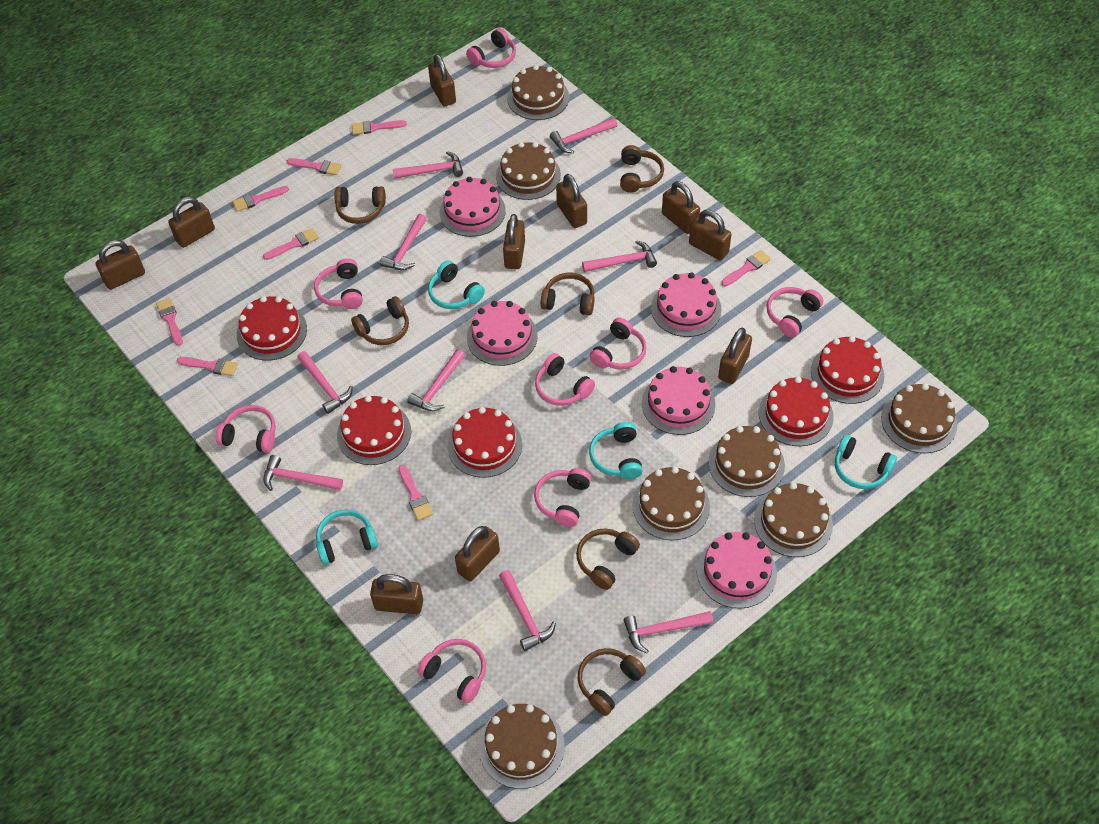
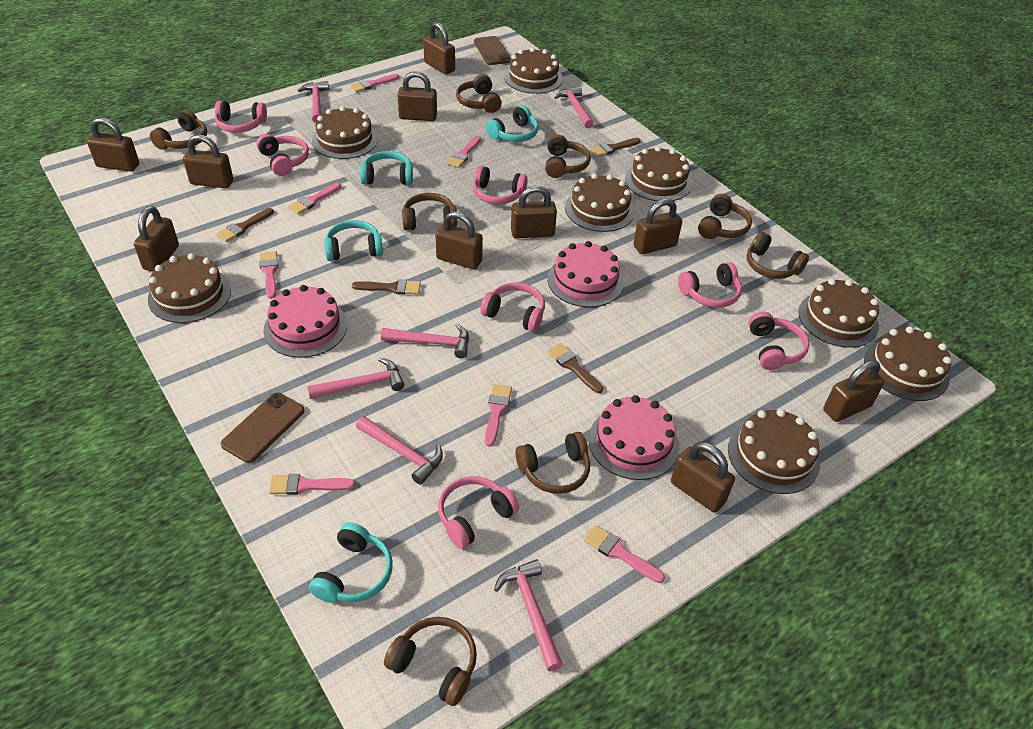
brown brush: none = 0 -> [216,208,274,242] [352,279,421,295] [547,343,603,393] [590,138,641,157] = 4
brown cake: [479,704,564,789] [496,142,561,200] [507,65,569,120] [632,467,710,540] [709,426,785,497] [754,482,833,557] [881,383,957,453] = 7 -> [148,253,231,323] [312,106,378,159] [504,47,563,94] [565,173,635,232] [625,146,692,201] [728,409,820,494] [799,279,879,348] [864,327,952,401] = 8
brown headphones: [334,186,386,224] [351,296,409,345] [541,272,595,315] [576,529,640,590] [578,648,646,716] [620,145,664,193] = 6 -> [150,110,207,150] [384,617,477,706] [402,193,457,230] [456,74,502,113] [515,432,590,494] [545,135,591,178] [698,194,752,239] [747,232,809,279] = 8
brown phone: none = 0 -> [221,393,305,463] [474,36,511,65] = 2
pink brush: [156,298,183,346] [177,357,238,376] [232,186,289,212] [263,228,319,260] [287,158,342,175] [352,120,407,135] [398,465,433,520] [721,250,771,287] = 8 -> [260,251,279,299] [269,474,355,495] [288,183,341,214] [350,74,399,92] [446,136,481,168] [485,384,512,447] [584,525,665,583] = 7
pink cake: [439,177,506,237] [467,301,538,366] [642,366,715,435] [651,272,721,337] [697,532,777,609] = 5 -> [264,285,347,358] [547,241,624,307] [589,395,679,480] = 3
pink hammer: [263,455,343,491] [297,351,353,414] [380,214,427,270] [393,151,463,179] [407,349,465,411] [499,570,556,651] [550,118,618,153] [582,240,657,272] [623,611,713,653] = 9 -> [298,81,329,123] [307,358,404,399] [356,416,443,485] [381,324,469,358] [494,559,563,671] [554,86,594,128] = 6
pink headphones: [216,405,276,453] [314,258,363,309] [417,639,486,703] [466,28,516,68] [534,468,592,527] [535,353,595,406] [589,318,647,370] [767,287,823,337] = 8 -> [215,101,267,133] [256,134,309,176] [438,476,519,549] [473,166,528,204] [480,282,545,332] [678,262,742,308] [748,312,809,370] = 7
red cake: [237,296,307,361] [337,395,411,465] [448,407,522,478] [759,377,834,446] [811,336,884,404] = 5 -> none = 0

